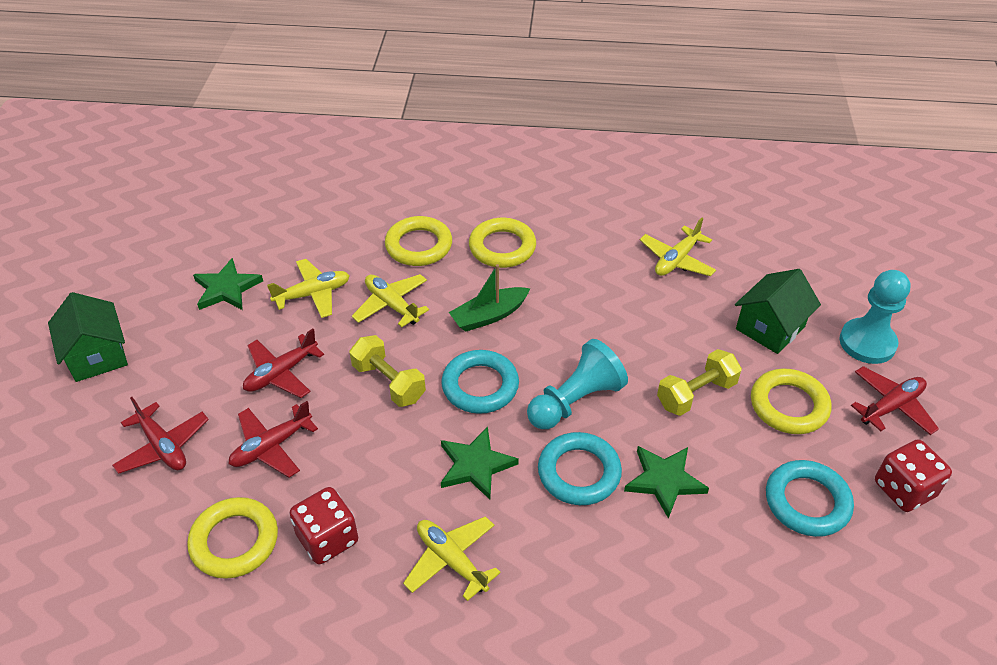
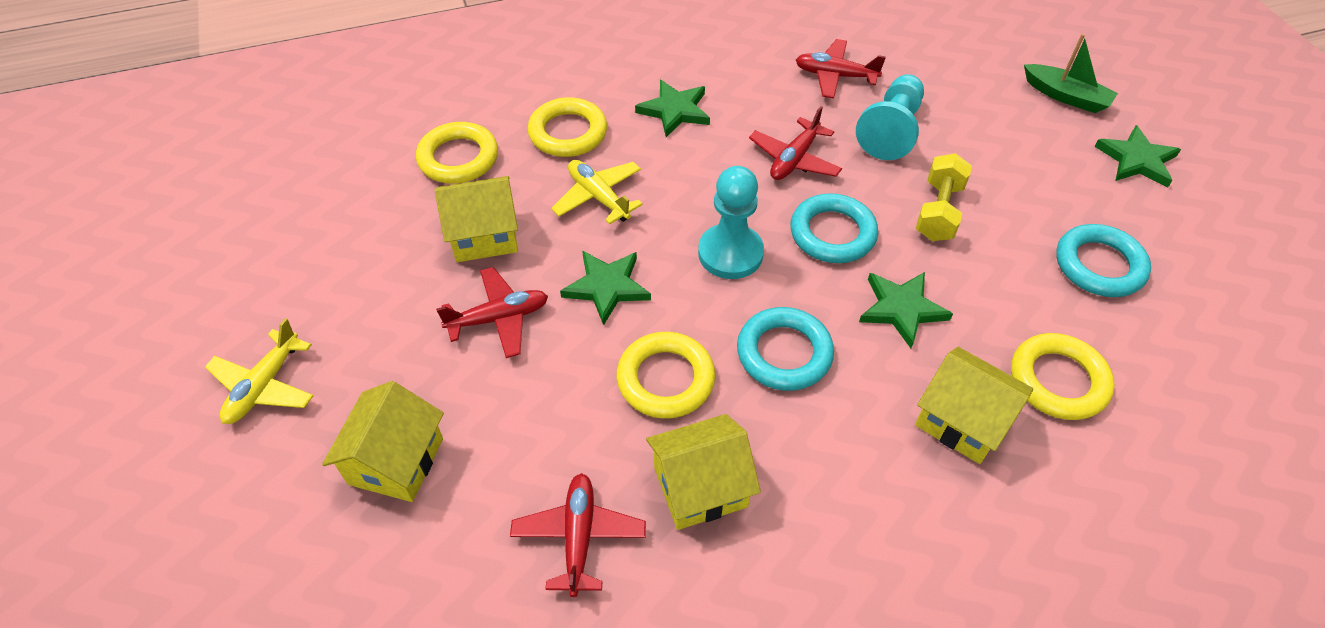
green house: [48,292,128,382] [735,269,821,354] = 2 -> none = 0
green star: [193,258,263,310] [441,427,519,499] [624,446,709,519] = 3 -> [560,251,651,325] [635,80,710,137] [859,272,953,348] [1095,125,1181,188] = 4
red dice: [289,487,358,565] [875,439,952,512] = 2 -> none = 0
yellow dumbbell: [350,335,426,407] [657,349,742,416] = 2 -> [916,153,972,241] = 1
yellow house: none = 0 -> [322,381,444,502] [434,176,518,262] [646,414,761,530] [915,347,1033,464] = 4
yellow plane: [267,259,350,318] [352,274,429,327] [403,516,501,601] [640,218,716,276] = 4 -> [205,318,313,424] [551,160,643,225] = 2

